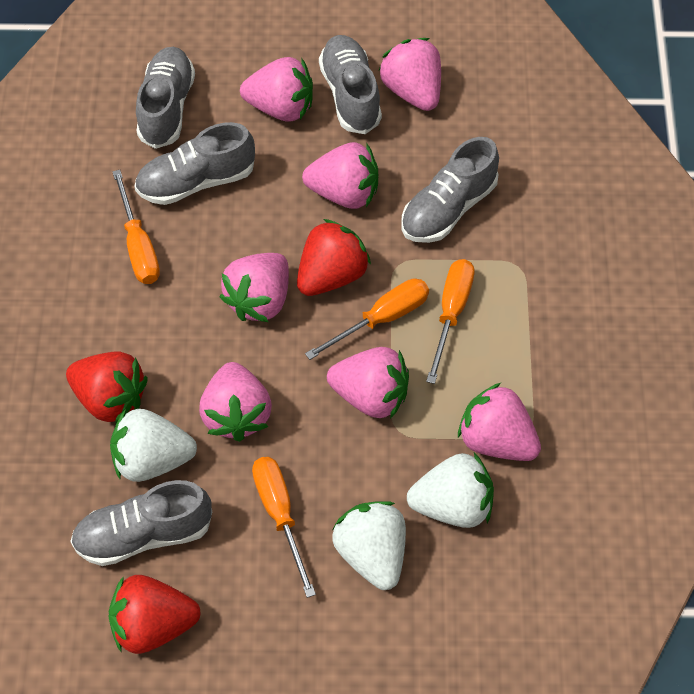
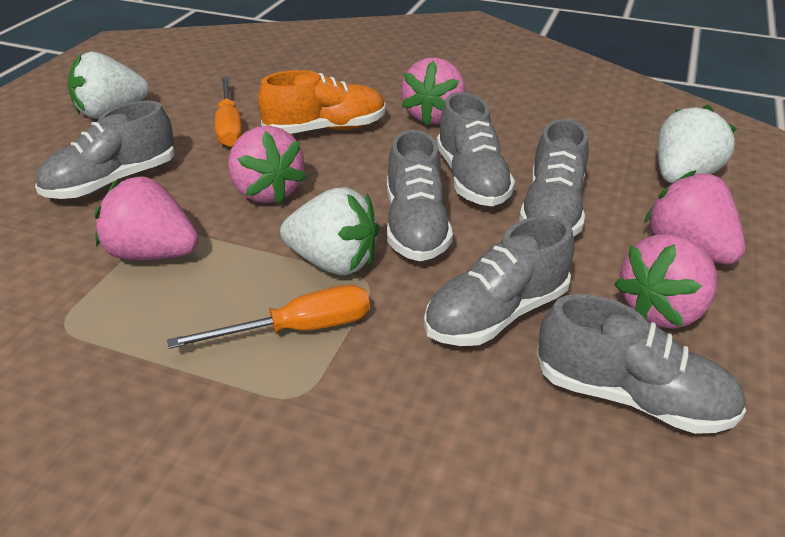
grey shoe: [70,480,212,566] [134,122,255,205] [136,47,195,149] [319,35,382,134] [402,137,499,243] = 5 -> [35,101,175,199] [387,130,453,261] [424,215,575,346] [436,92,515,206] [519,119,589,237] [537,294,746,434] = 6
orange screwdriver: [112,170,160,284] [252,457,316,598] [305,279,429,360] [426,259,475,384] = 4 -> [167,285,370,349] [215,78,242,147] = 2
orange shoe: none = 0 -> [258,70,386,134] = 1
pink strawberry: [199,362,272,442] [220,253,289,322] [240,57,313,122] [302,142,378,209] [327,347,409,419] [379,38,441,111] [458,383,541,461] = 7 -> [95,176,199,260] [228,126,307,204] [401,57,465,126] [614,234,717,329] [644,170,745,264] = 5
red strawberry: [66,351,148,425] [108,575,201,654] [297,219,371,296] = 3 -> none = 0

